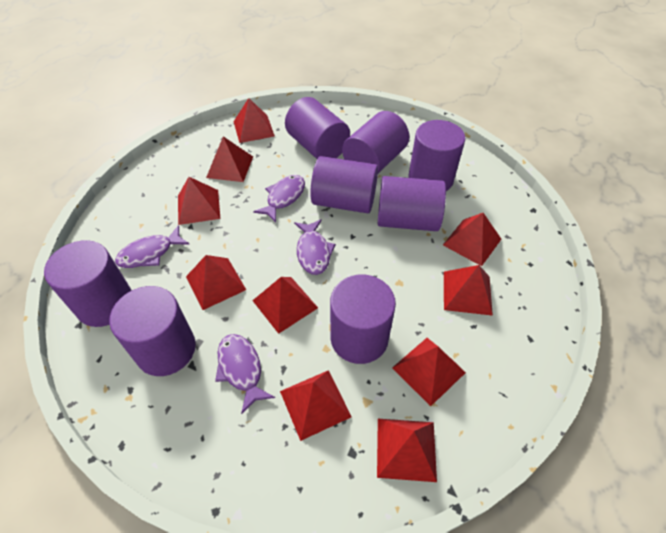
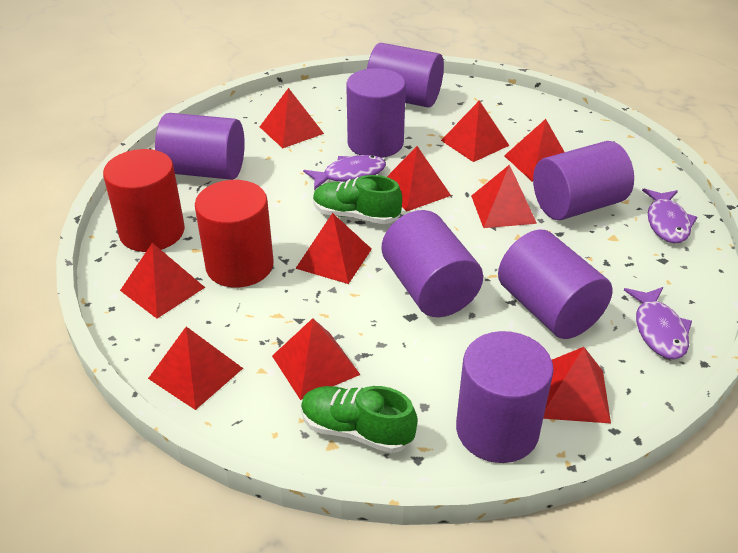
green shoe: none = 0 -> [301,386,417,453] [313,175,402,224] = 2
purple cylinder: [44,240,132,327] [109,286,196,376] [285,97,350,159] [310,156,378,213] [330,275,396,364] [342,111,409,173] [378,176,446,231] [408,120,465,191] = 8 -> [155,113,245,180] [346,68,406,158] [367,43,444,108] [382,210,483,317] [456,331,554,463] [498,229,613,339] [533,141,634,220] = 7
purple fish: [115,225,190,268] [215,334,275,414] [253,175,305,222] [294,219,336,275] = 4 -> [303,155,386,190] [624,287,692,359] [642,189,697,243] = 3
red cylinder: none = 0 -> [103,149,185,252] [195,180,274,288] = 2

